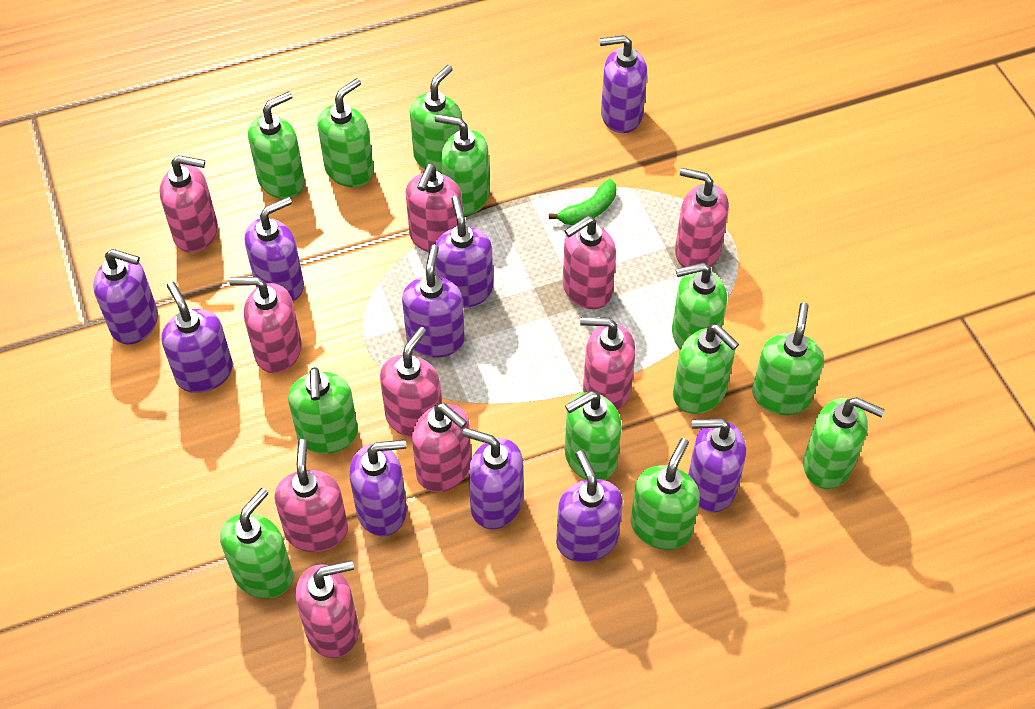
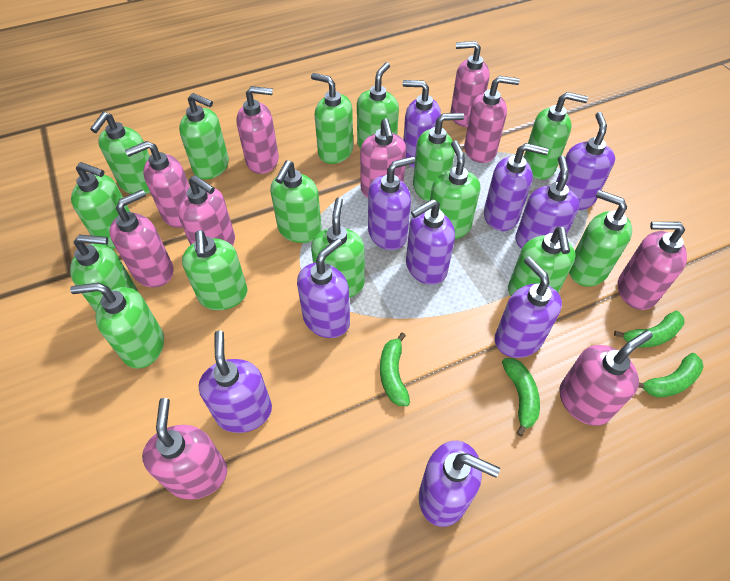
green banana: [549,179,616,225] = 1 -> [380,332,410,406] [502,358,540,436] [614,311,685,348] [638,353,704,398] = 4
green soap dispenser: [220,488,293,599] [248,91,305,199] [288,367,358,454] [317,78,374,187] [410,65,462,174] [435,114,489,216] [565,391,622,480] [631,438,700,550] [672,263,727,350] [673,324,739,414] [752,302,824,415] [803,397,885,489] = 12 -> [70,235,138,312] [70,283,164,369] [71,162,130,249] [90,112,150,194] [179,93,229,179] [182,230,248,310] [270,160,322,243] [311,73,353,164] [311,197,365,298] [357,62,399,149] [413,113,464,201] [430,140,480,239] [508,227,576,296] [524,92,588,179] [569,190,632,287] = 15

